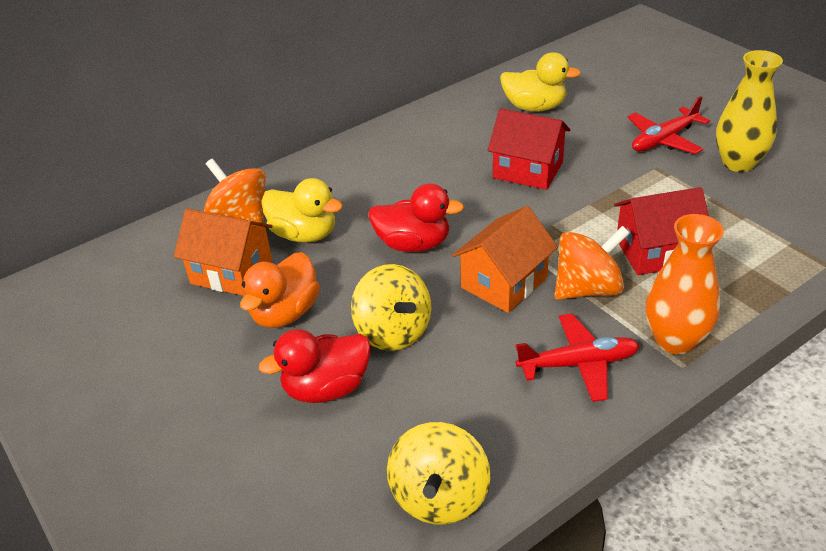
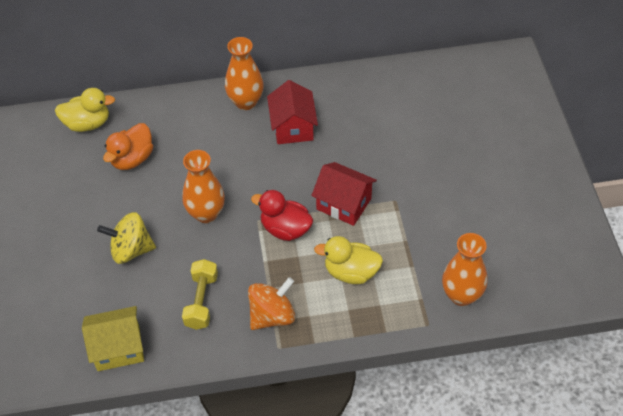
orange house: [174,209,273,296] [452,206,558,313] = 2 -> none = 0
orange spinning top: [204,158,266,227] [554,226,629,300] = 2 -> [248,277,296,330] = 1
orange vase: [645,214,724,354] = 1 -> [182,150,225,223] [225,37,264,110] [442,233,487,306] = 3
red duck: [259,329,371,403] [368,183,464,252] = 2 -> [251,190,313,241] = 1
red plane: [515,314,640,402] [628,96,710,154] = 2 -> none = 0
yellow dumbbell: none = 0 -> [182,259,218,330] = 1
yellow house: none = 0 -> [82,306,144,371] = 1
yellow spinning top: [351,264,432,351] [387,422,490,525] = 2 -> [97,212,156,264] = 1
yellow vase: [716,50,783,172] = 1 -> none = 0

